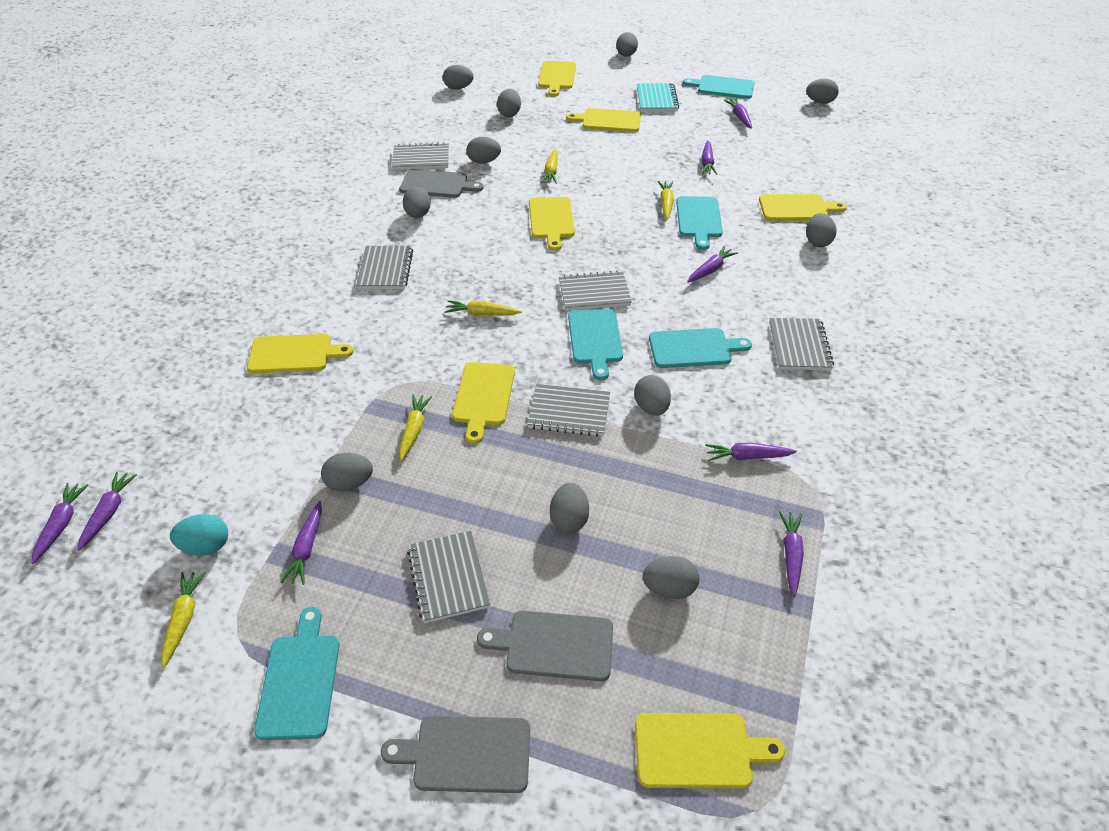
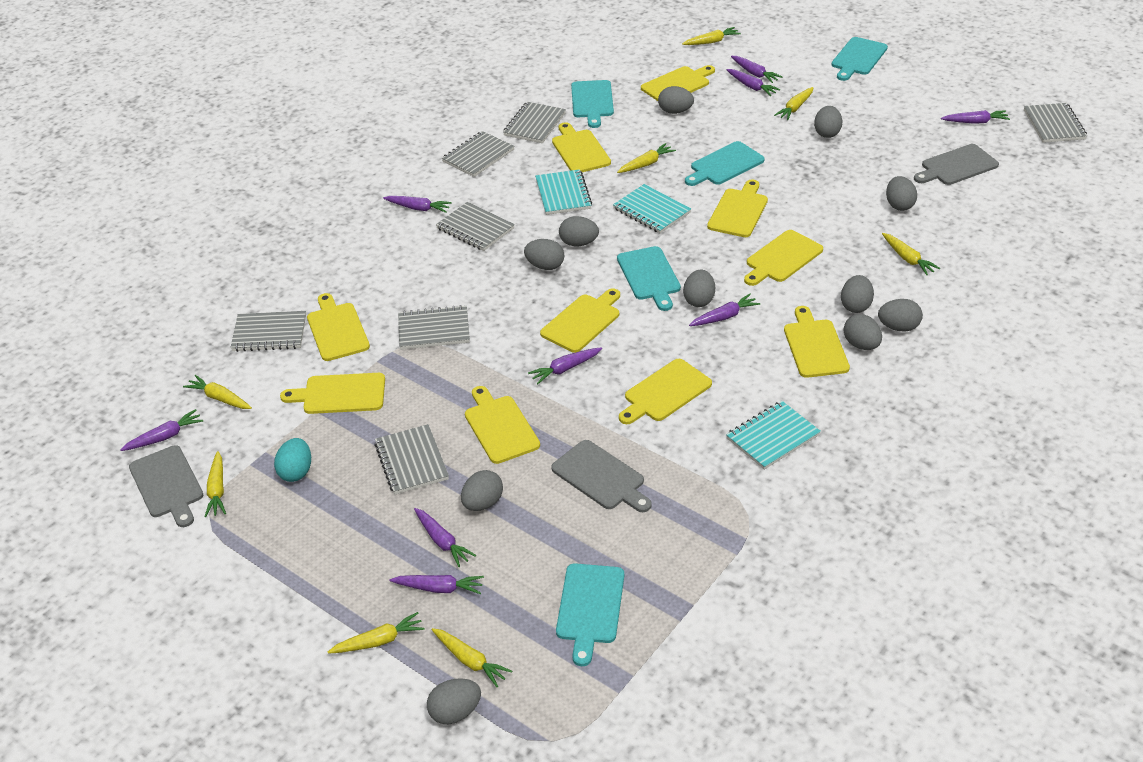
grey notebook: [356,246,413,289] [392,142,449,170] [407,531,490,623] [527,384,610,436] [559,270,632,311] [769,318,834,370] = 6 -> [230,311,306,352] [374,424,449,495] [398,305,470,350] [436,202,515,251] [442,131,514,177] [503,102,566,143] [1024,103,1087,143] = 7
purple carrot: [32,483,88,564] [78,472,137,551] [280,501,322,585] [687,246,738,283] [702,140,717,175] [705,443,797,461] [724,98,752,129] [779,511,804,596] = 8 -> [120,409,203,451] [383,196,452,213] [389,575,484,594] [414,508,476,567] [528,347,602,384] [689,294,760,326] [727,69,780,96] [731,56,782,83] [941,110,1010,124] = 9
turquoise notebook: [637,83,679,111] = 1 -> [535,169,592,215] [613,184,691,233] [726,401,821,470] = 3
yellow carrot: [161,572,206,668] [399,394,432,461] [445,300,522,315] [541,148,558,184] [658,181,674,220] = 5 -> [183,375,252,409] [204,451,226,517] [328,612,425,654] [431,628,512,687] [617,143,676,173] [682,27,741,45] [774,87,814,120] [882,233,940,275] = 8
yellow cutting board: [247,334,354,373] [452,362,515,444] [529,197,575,251] [538,61,576,97] [566,108,641,132] [635,713,785,788] [759,194,847,221] = 7 -> [280,373,385,414] [307,293,370,361] [465,386,540,464] [540,288,620,353] [552,122,611,172] [619,359,712,424] [641,65,715,101] [707,179,768,237] [744,230,823,286] [784,306,850,378] = 10

